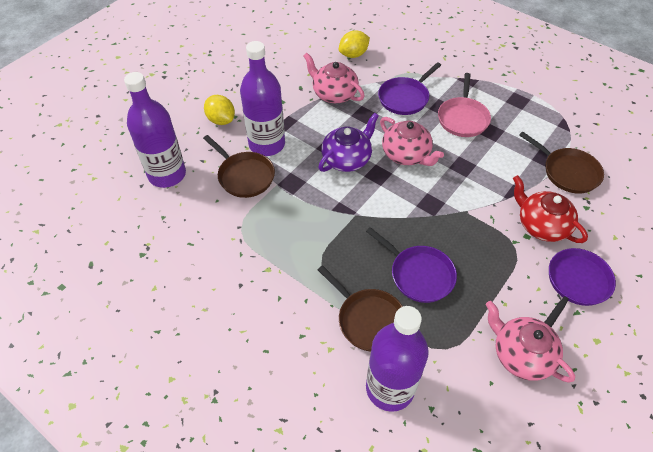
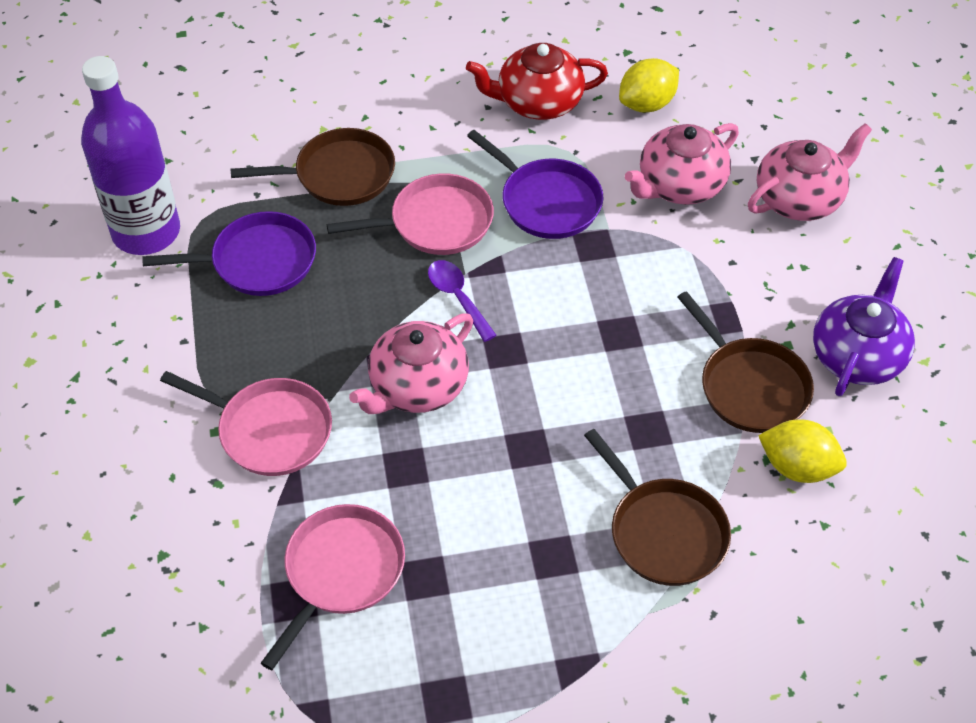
pink pan: [438,73,491,137] = 1 -> [160,371,332,476] [261,504,405,670] [327,173,494,255] = 3
purple bottle: [124,72,186,188] [240,41,285,156] [366,306,429,412] = 3 -> [81,56,180,255] = 1
purple pan: [366,227,457,303] [378,62,441,115] [544,248,616,327] = 3 -> [142,211,316,296] [467,130,603,239] = 2
purple spoon: none = 0 -> [428,260,497,342] = 1

